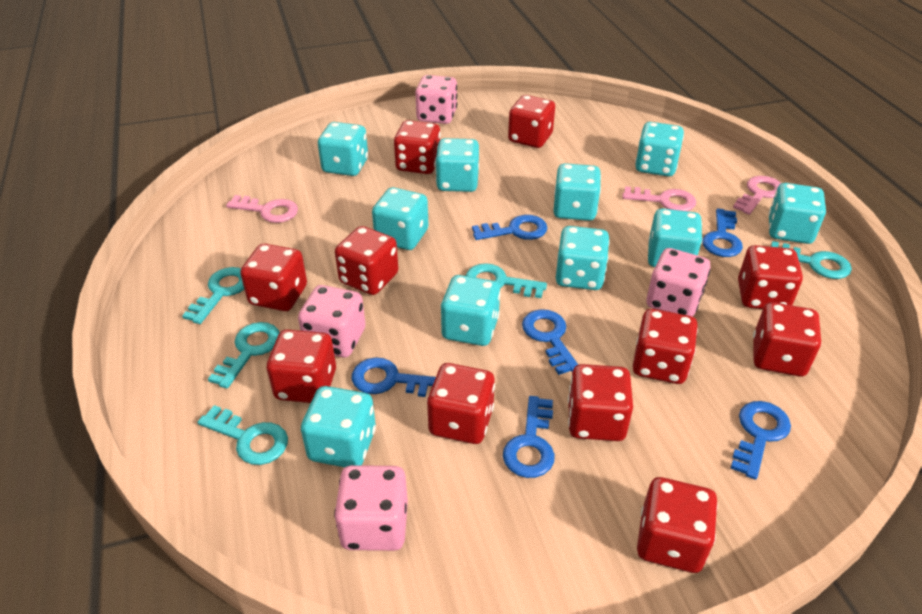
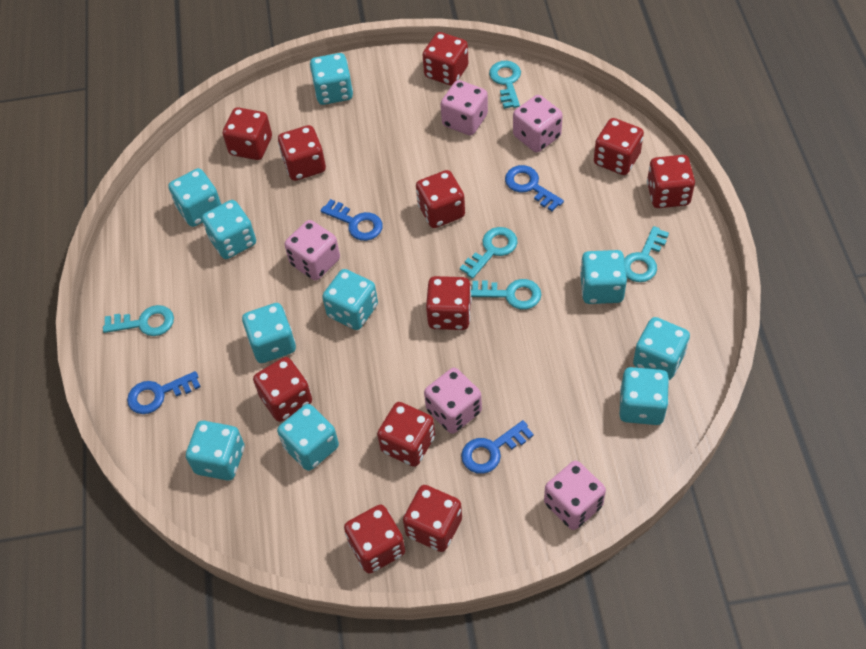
blue key: [351,357,436,397] [472,215,547,240] [503,396,555,478] [522,309,578,375] [702,209,743,257] [730,401,791,480] = 6 -> [127,371,201,414] [321,199,383,241] [461,420,534,474] [505,165,564,211] = 4
pink dice: [298,285,365,358] [334,465,408,551] [415,75,457,124] [647,248,711,317] = 4 -> [285,220,340,281] [424,368,482,434] [441,80,488,136] [513,95,563,152] [544,460,606,530] = 5
pink key: [226,195,298,223] [623,186,696,211] [733,176,781,215] = 3 -> none = 0

